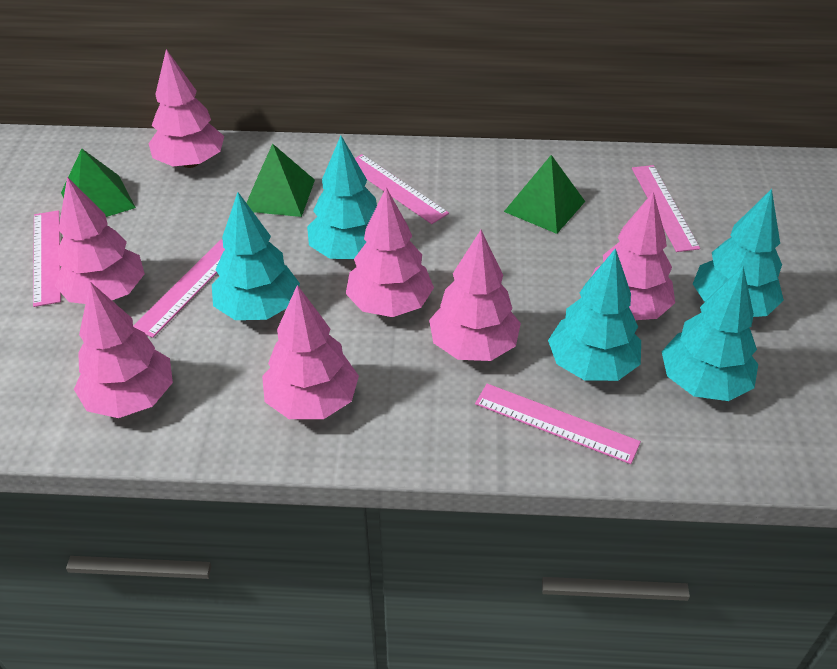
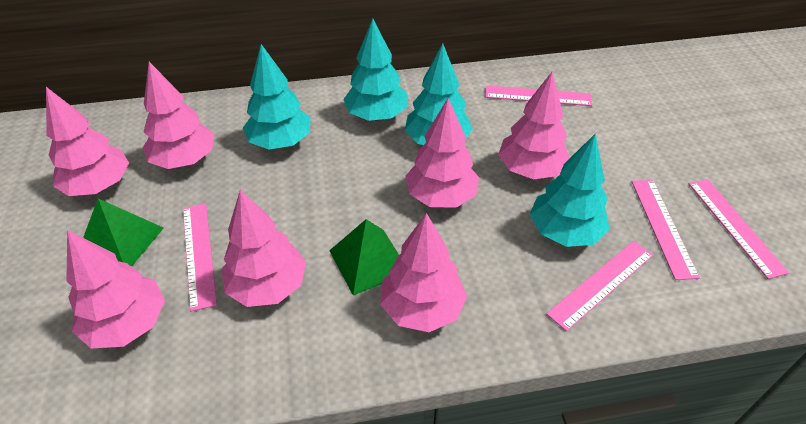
green pyramid: [61,149,136,217] [247,143,315,217] [504,155,585,234] = 3 -> [83,199,164,267] [329,219,399,295] = 2
turquoise tree: [212,192,300,320] [307,136,377,259] [548,248,641,381] [661,267,758,401] [693,189,784,317] = 5 -> [243,44,311,150] [343,19,407,121] [405,44,473,145] [530,133,609,247] = 4

